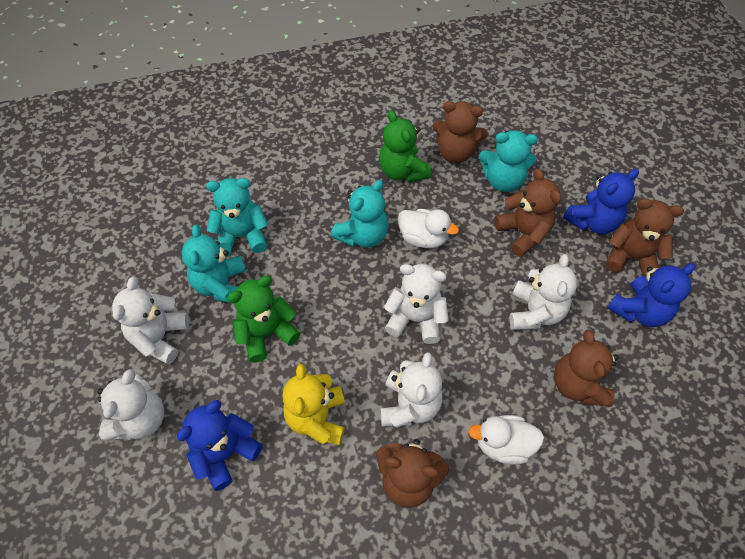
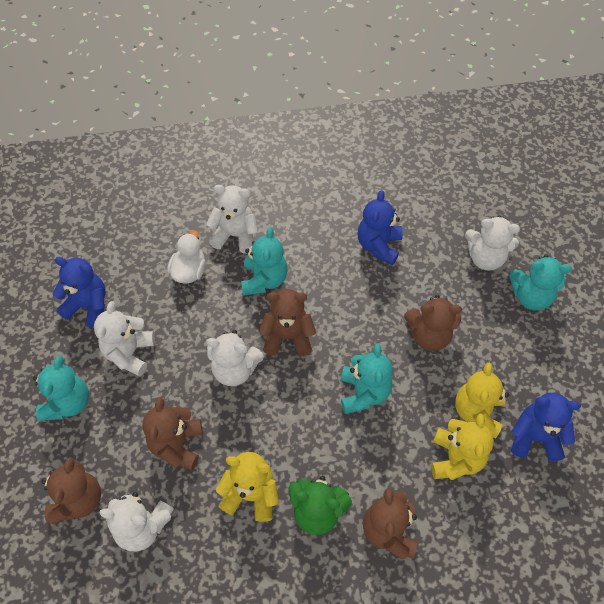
green teddy bear: [227,276,300,362] [379,110,431,182] = 2 -> [288,476,352,535] = 1
white duck: [398,209,459,248] [468,415,544,465] = 2 -> [167,230,206,284] = 1
yellow teddy bear: [282,364,345,445] = 1 -> [216,452,279,522] [431,414,494,480] [455,362,509,439] = 3

